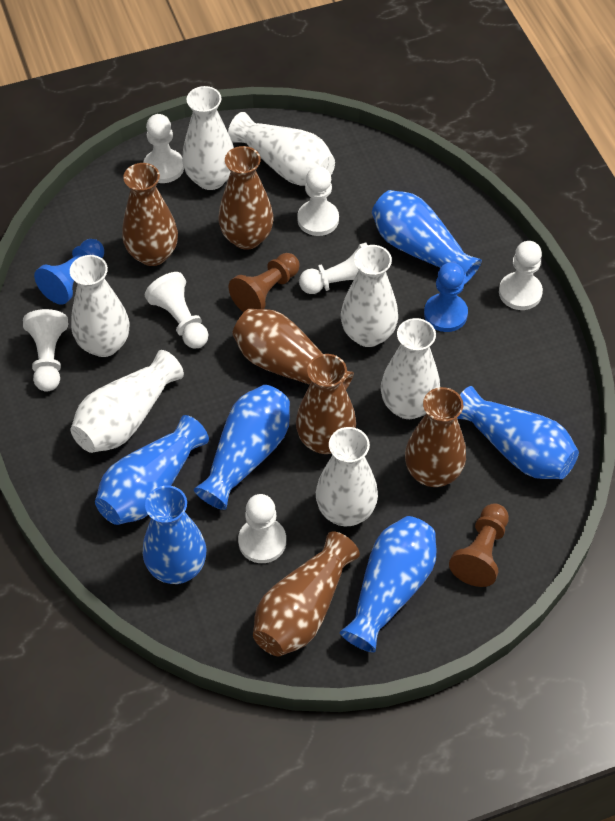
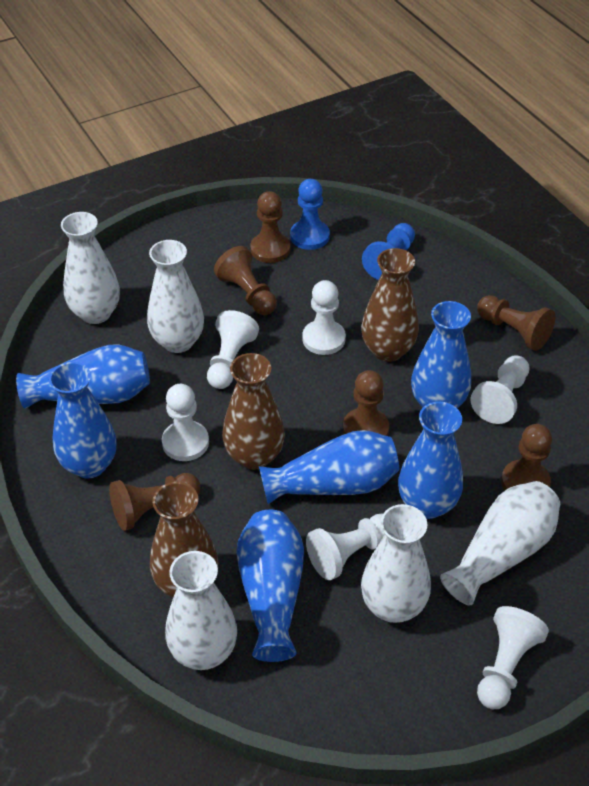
brown pawn: [229,253,300,312] [449,503,509,587] = 2 -> [109,473,201,531] [214,246,277,315] [250,191,290,263] [343,370,389,436] [477,295,555,351] [501,424,552,490] = 6
brown vase: [122,163,178,266] [219,146,273,250] [232,309,354,389] [253,531,360,656] [296,354,356,454] [405,387,466,487] = 6 -> [150,482,219,597] [222,353,285,470] [361,248,419,362] = 3
white pawn: [23,309,68,392] [143,114,184,183] [145,272,208,349] [238,494,286,563] [297,166,339,236] [299,242,367,294] [499,241,543,310] = 7 -> [162,384,209,461] [207,310,259,389] [302,280,346,355] [306,514,385,580] [471,355,529,424] [477,606,549,709] = 6
white vase: [70,255,129,357] [70,350,184,453] [182,86,234,190] [228,112,335,186] [316,427,378,526] [341,245,398,347] [381,318,440,419] = 7 -> [61,212,120,324] [147,240,204,353] [165,551,237,670] [361,504,431,623] [440,481,560,605] = 5

